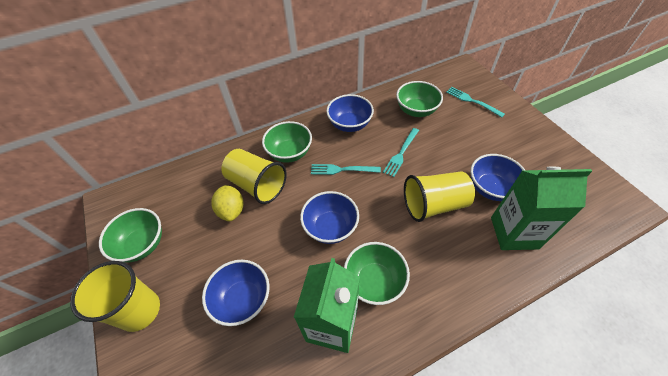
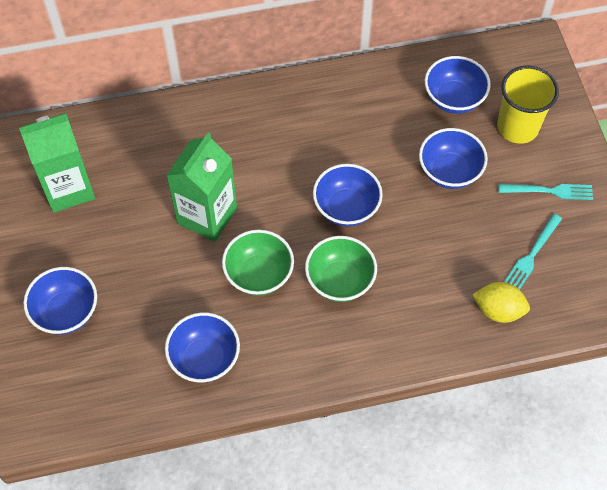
blue bowl: [202,260,270,326] [300,191,359,244] [326,94,374,132] [470,154,525,201] = 4 -> [23,267,97,334] [165,312,240,383] [313,164,383,226] [419,128,488,189] [425,56,491,114] = 5
green bowl: [99,208,162,263] [262,121,312,163] [344,242,410,305] [396,81,443,117] = 4 -> [222,230,294,296] [305,236,377,302] = 2
turquoise fork: [311,164,381,175] [383,128,419,177] [446,87,505,117] = 3 -> [498,184,593,200] [504,214,562,290] = 2
yellow cup: [70,261,160,332] [221,149,287,204] [404,172,475,222] = 3 -> [497,66,559,144] = 1

